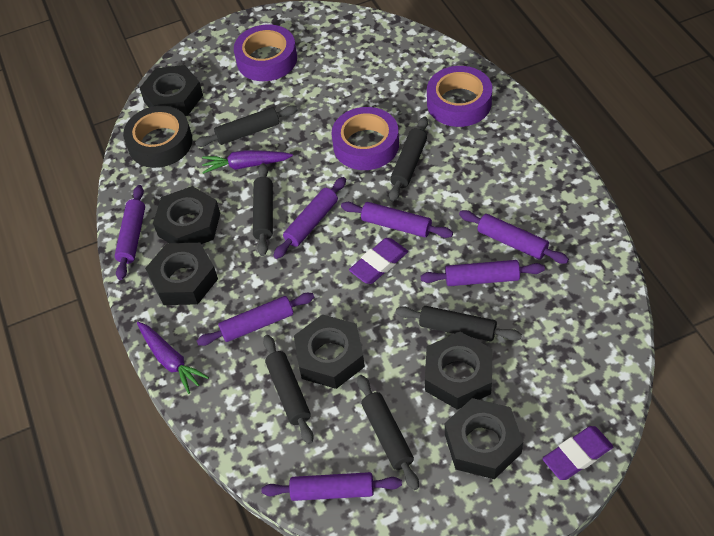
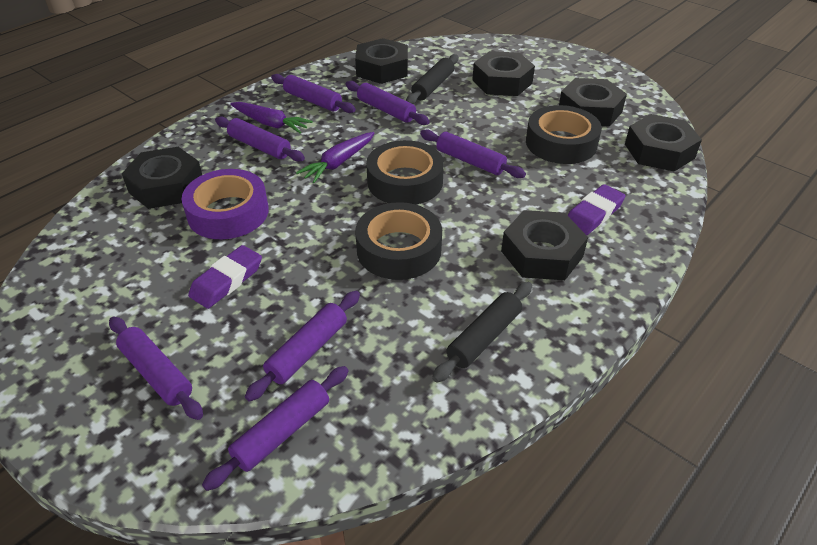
black rolling pin: [195,105,298,147] [253,163,273,256] [263,335,314,444] [357,375,419,490] [389,116,428,202] [396,306,522,342] = 6 -> [406,54,458,104] [432,282,532,383] = 2
black tape: [123,106,192,168] = 1 -> [355,202,442,280] [366,140,444,204] [526,105,602,164] = 3
purple tape: [234,24,297,81] [331,107,399,170] [427,66,492,127] = 3 -> [182,169,269,239] = 1

